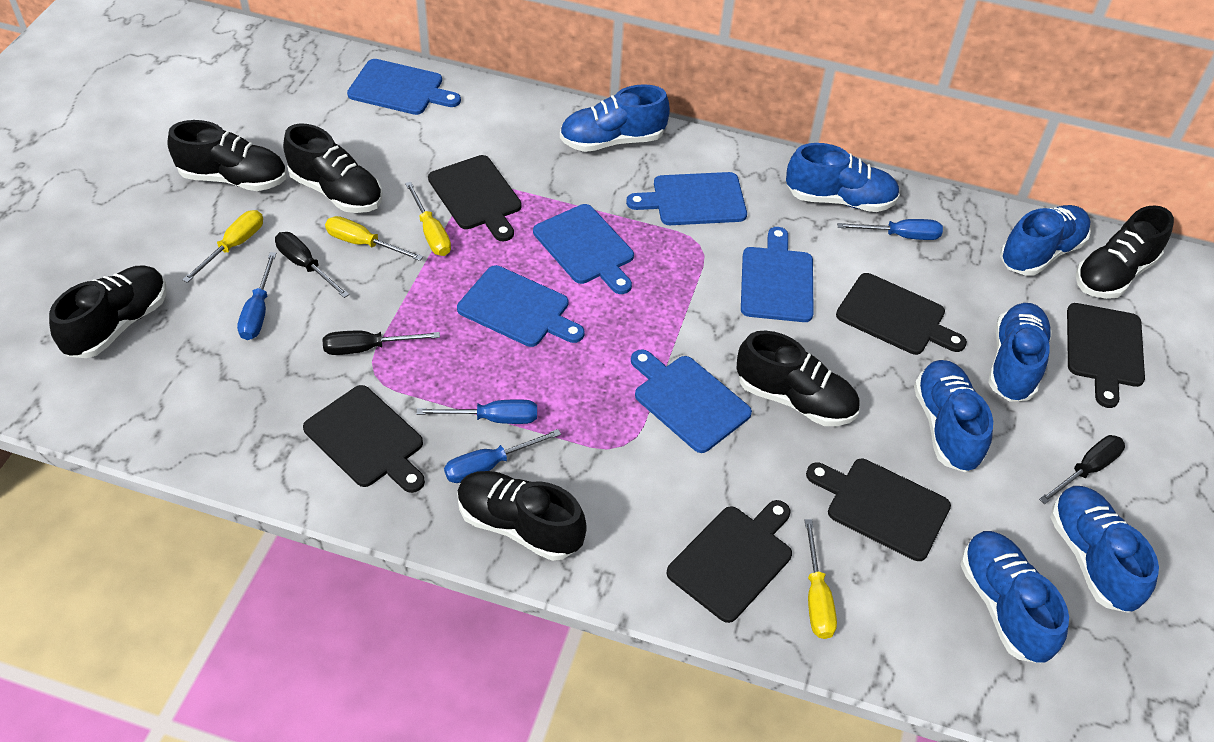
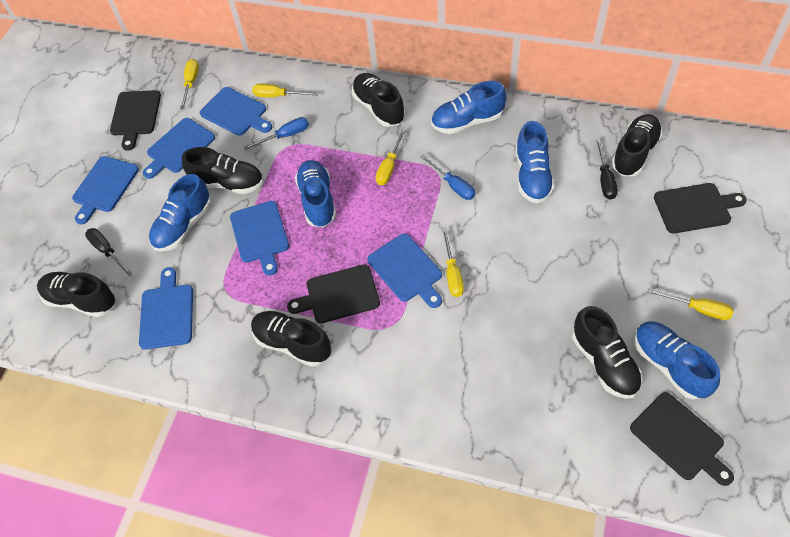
black cutting board: [303,385,425,493] [428,155,522,241] [666,500,792,623] [806,459,951,561] [836,273,967,355] [1067,303,1145,408] = 6 -> [110,90,161,151] [287,264,380,323] [630,392,734,486] [654,183,747,233] = 4
black screwdriver: [275,232,349,298] [322,331,440,355] [1039,435,1125,504] = 3 -> [85,228,133,276] [596,139,618,200] = 2
blue screwdriver: [237,252,276,340] [416,399,537,424] [444,429,561,483] [837,219,943,240] = 4 -> [244,117,309,150] [420,154,475,200] = 2
blue shoe: [560,84,670,152] [786,143,900,212] [914,360,993,472] [960,531,1069,664] [988,303,1052,402] [1000,205,1091,276] [1050,486,1159,613] = 7 -> [149,174,211,252] [295,160,336,227] [431,81,507,134] [515,121,555,203] [634,321,720,400] = 5
yellow screwdriver: [182,210,263,283] [325,216,423,261] [405,182,451,256] [805,519,837,639] = 4 -> [180,59,199,110] [252,84,318,97] [376,129,406,185] [442,229,464,297] [648,289,734,320] = 5

